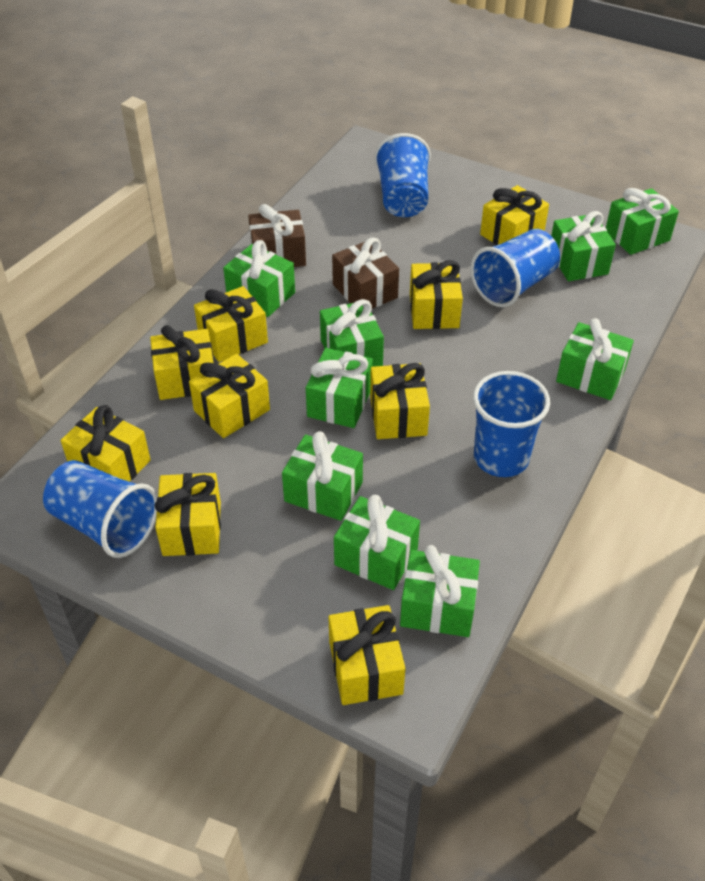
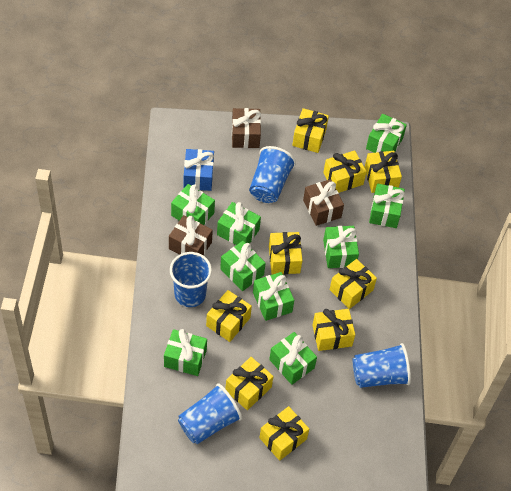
blue gift: none = 0 -> [183,149,214,191] = 1
brown gift: [248,204,306,267] [332,237,399,309] = 2 -> [169,215,213,255] [232,108,261,148] [303,179,344,226] = 3

